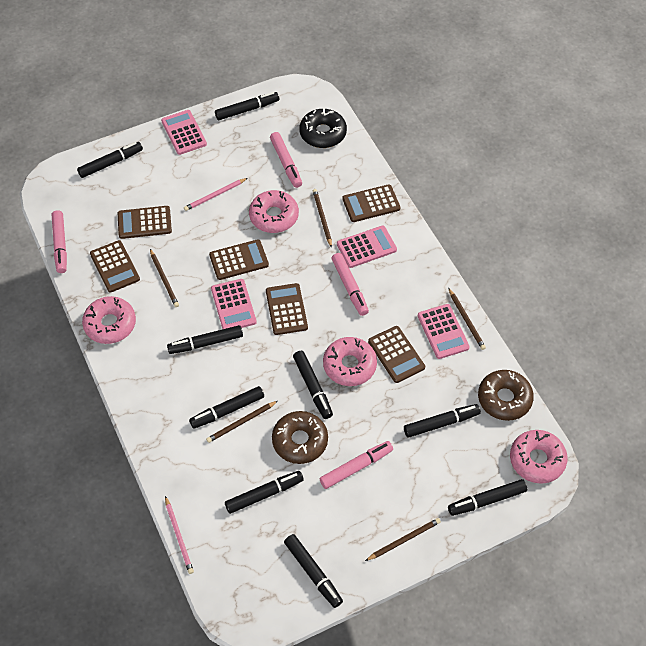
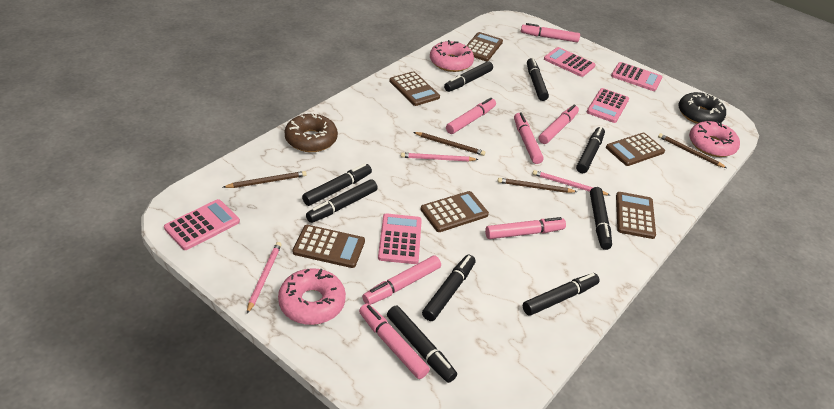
brown donut: [272,411,328,464] [478,370,534,421] = 2 -> [285,113,338,152] = 1
brown pencil: [150,249,179,307] [206,401,278,443] [313,189,332,248] [365,518,441,561] [448,288,486,350] = 5 -> [223,171,307,188] [413,132,485,156] [498,178,577,193] [658,133,727,168] = 4
pink calculator: [161,110,207,155] [211,279,257,329] [337,225,397,268] [418,304,470,359] = 4 -> [164,199,240,250] [378,213,422,264] [544,47,596,77] [587,88,629,123] [611,62,662,91] = 5
pink donut: [82,296,136,344] [249,190,299,233] [323,337,377,386] [510,430,568,484] = 4 -> [278,268,346,325] [430,40,474,72] [689,121,740,157] = 3
pink marker: [52,210,67,273] [270,132,302,188] [320,441,393,489] [331,253,369,316] = 4 -> [359,303,430,379] [362,255,441,305] [446,98,496,134] [485,217,566,239] [514,113,544,164] [521,23,580,42] [539,105,579,144] = 7
pink pencil: [165,496,194,574] [184,178,247,211] = 2 -> [247,242,282,314] [401,153,478,161] [533,170,610,195] = 3

